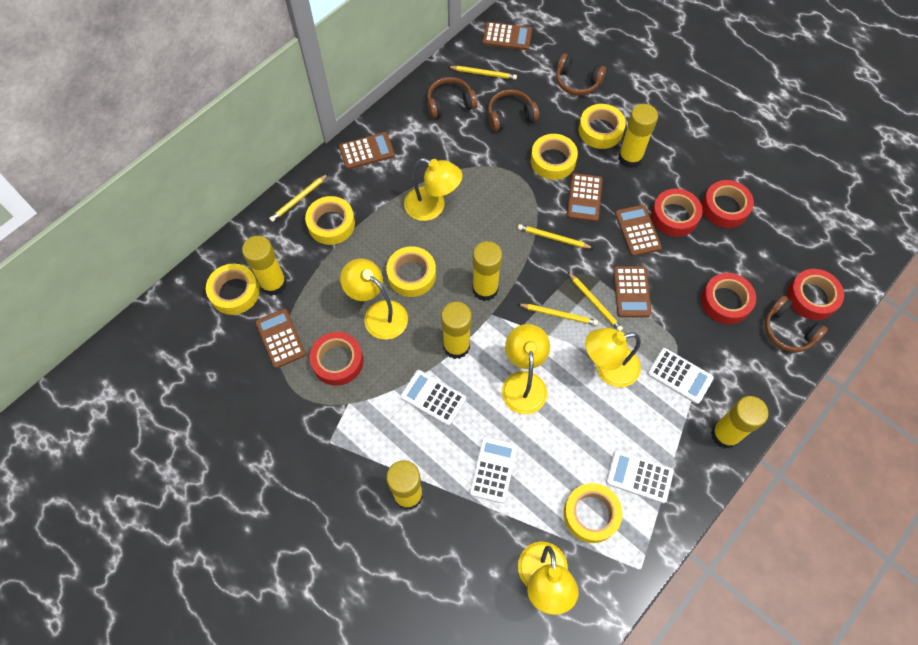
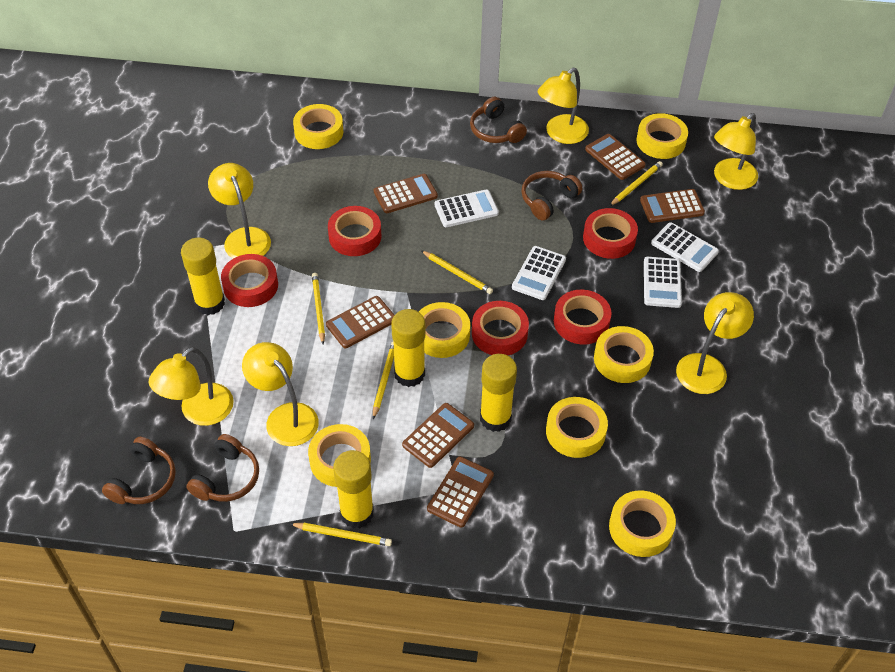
yellow glue stick: [242,236,287,296] [386,460,423,510] [441,302,472,359] [472,241,503,301] [618,104,658,168] [711,396,768,449] = 6 -> [181,237,225,315] [333,450,374,529] [391,309,426,387] [480,354,517,432] = 4
yellow lamp: [340,258,408,340] [404,158,462,221] [502,324,550,414] [518,542,579,615] [585,328,641,387] = 5 -> [149,347,234,426] [208,163,271,259] [242,342,319,446] [537,68,589,144] [676,292,754,394] [714,113,758,190] = 6
yellow tape: [206,264,260,315] [305,196,355,245] [386,247,436,297] [531,134,578,180] [564,483,623,543] [579,104,626,149] = 6 -> [293,104,343,149] [308,424,371,487] [419,302,470,358] [546,397,608,458] [594,326,654,383] [609,490,676,557] [637,113,688,159] = 7

